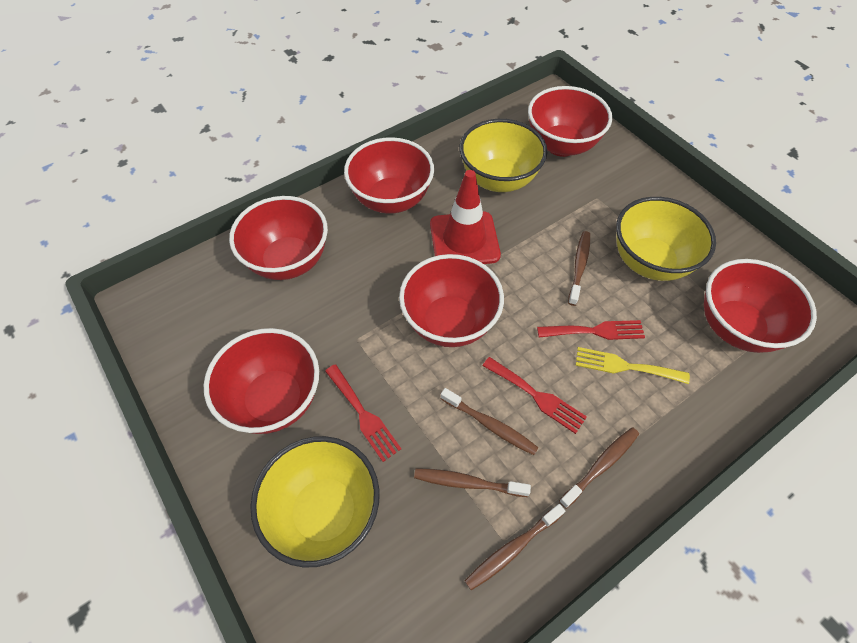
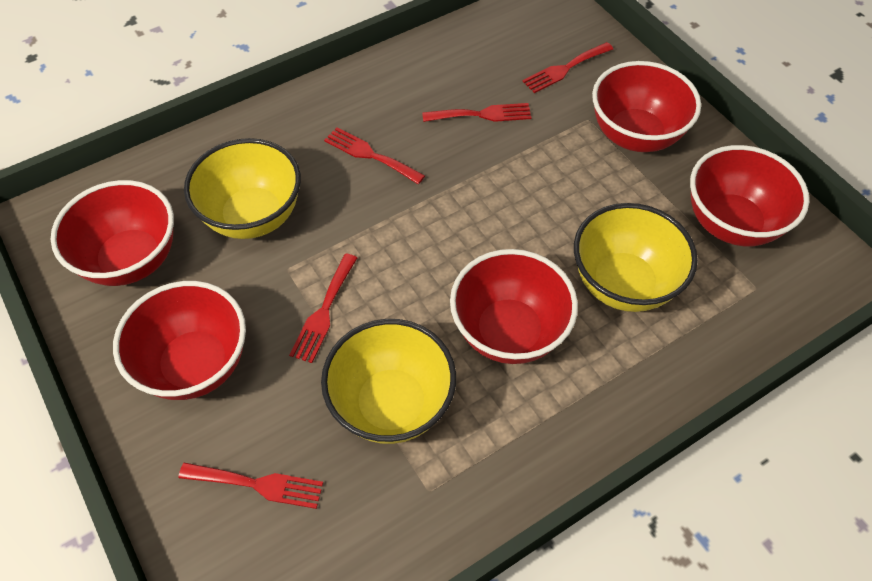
brown toothbrush: [414,468,531,497] [441,388,539,455] [465,504,565,590] [559,427,639,509] [568,231,590,306] = 5 -> none = 0
red bowl: [204,328,319,434] [229,196,328,280] [344,137,434,214] [399,254,504,347] [528,86,612,157] [704,259,817,353] = 6 -> [51,180,174,286] [113,281,246,400] [450,249,578,364] [592,61,701,152] [690,145,809,246] = 5
red fork: [325,364,401,462] [482,357,587,434] [537,320,645,340] = 3 -> [178,463,323,509] [289,253,357,363] [324,127,425,184] [422,103,531,122] [522,42,613,93] = 5
red traffic cone: [430,170,501,264] = 1 -> none = 0
yellow fork: [576,347,690,384] = 1 -> none = 0

